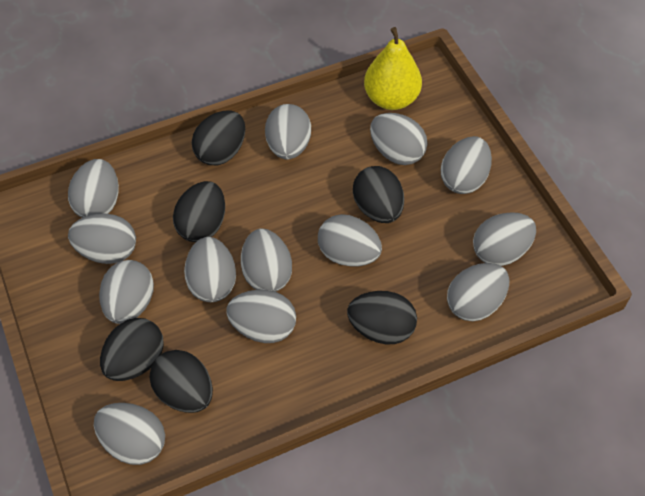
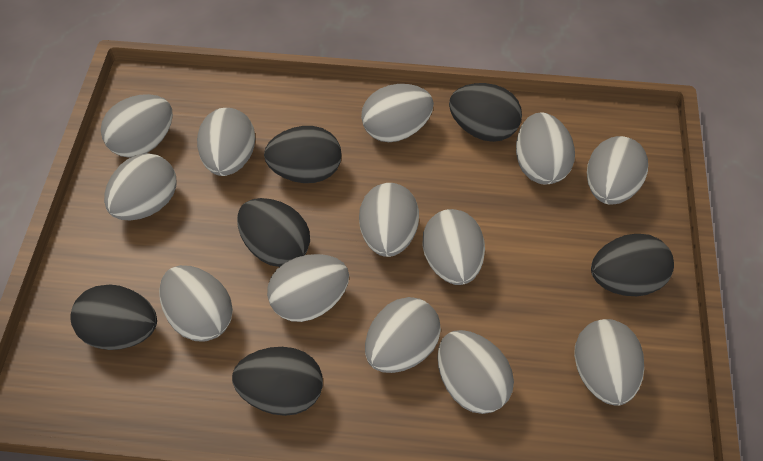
yellow pear: [364,27,422,110] = 1 -> none = 0

